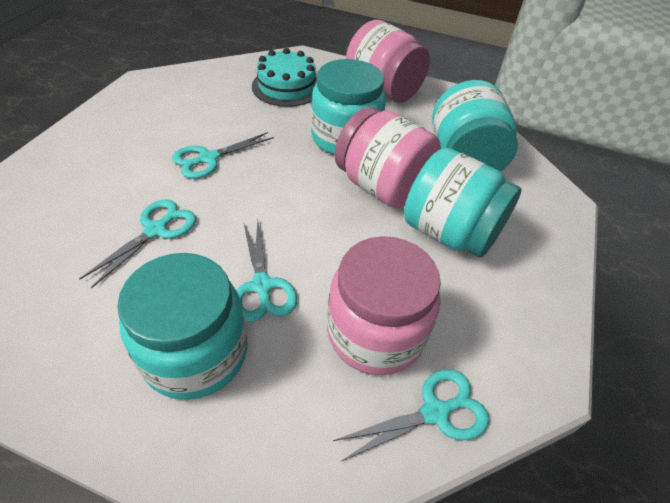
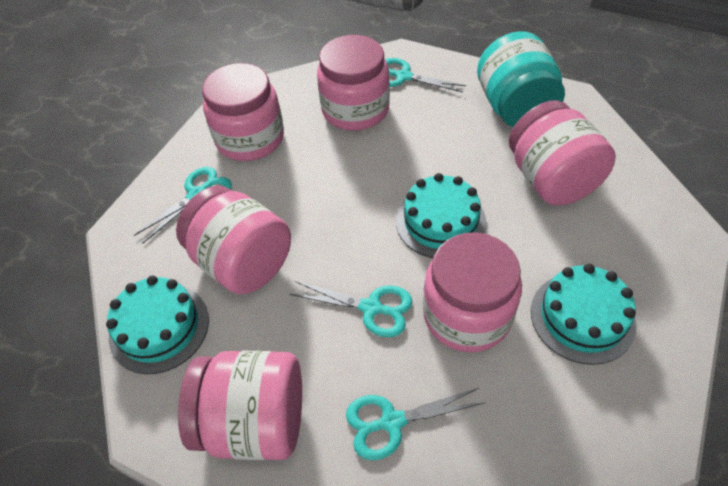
pink jar: [327,236,441,375] [334,106,441,208] [346,20,430,103] = 3 -> [176,186,291,294] [178,351,302,460] [202,63,284,161] [317,35,390,131] [423,232,522,352] [509,100,616,205] = 6
turquoise cake: [252,48,317,107] = 1 -> [106,276,209,374] [396,173,487,258] [531,264,636,365] = 3
turquoise jar: [117,253,247,400] [311,59,386,155] [404,148,521,258] [432,80,518,171] = 4 -> [477,31,565,127] = 1

